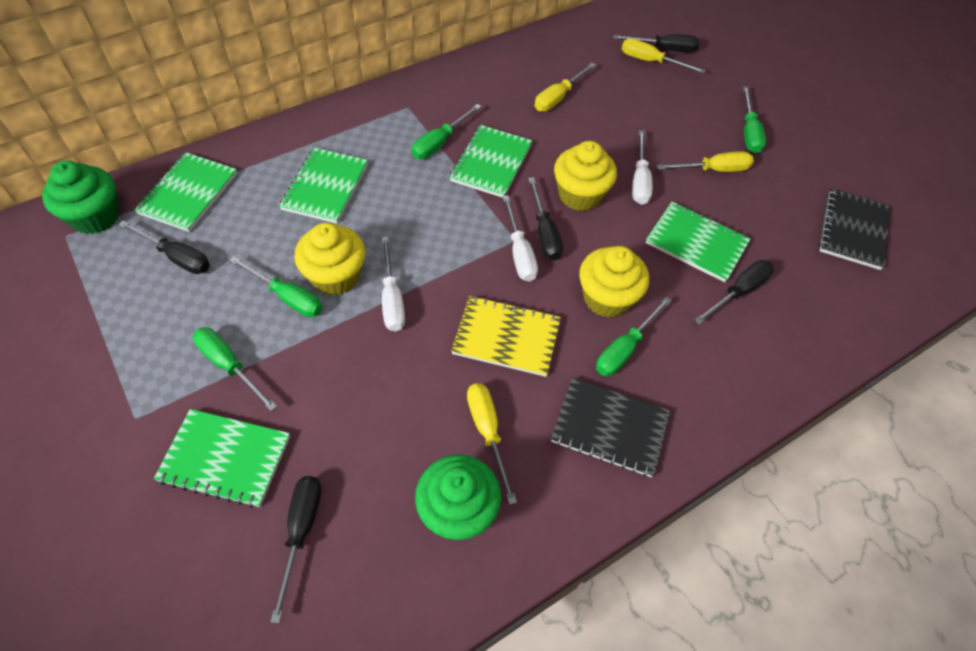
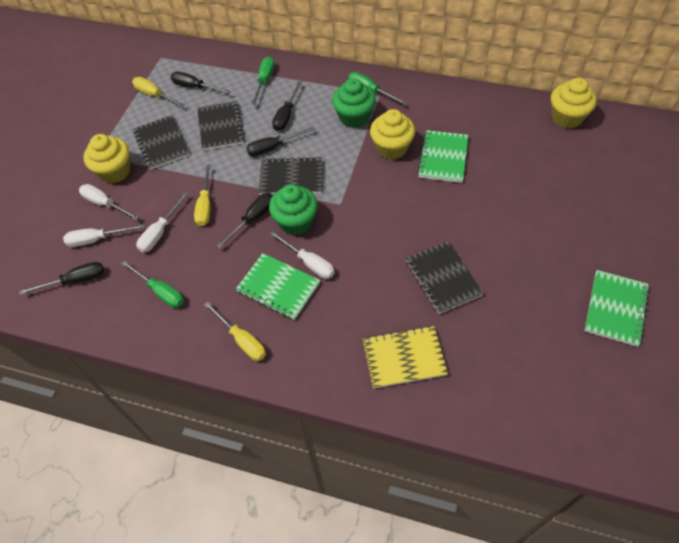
black notebook: [551,377,670,477] [818,189,891,270] = 2 -> [133,115,190,170] [197,101,245,151] [259,157,322,195] [406,241,484,314] = 4
green notebook: [134,152,237,232] [154,409,290,508] [279,148,368,223] [450,125,532,198] [646,202,751,282] = 5 -> [236,253,320,320] [417,130,469,183] [584,270,650,347] = 3
green screwdriver: [193,327,277,411] [229,256,323,317] [411,104,481,159] [596,297,672,376] [743,86,766,153] = 5 -> [121,260,184,308] [251,56,275,105] [348,72,406,104] = 3
white screwdriver: [382,237,405,331] [503,195,538,282] [632,130,653,205] = 3 -> [63,224,144,247] [79,184,139,220] [136,192,188,252] [270,231,335,279] = 4
yellow screwdriver: [467,383,517,505] [535,63,596,111] [622,38,706,73] [657,151,754,172] = 4 -> [132,77,185,107] [194,164,211,226] [204,301,266,361] = 3

